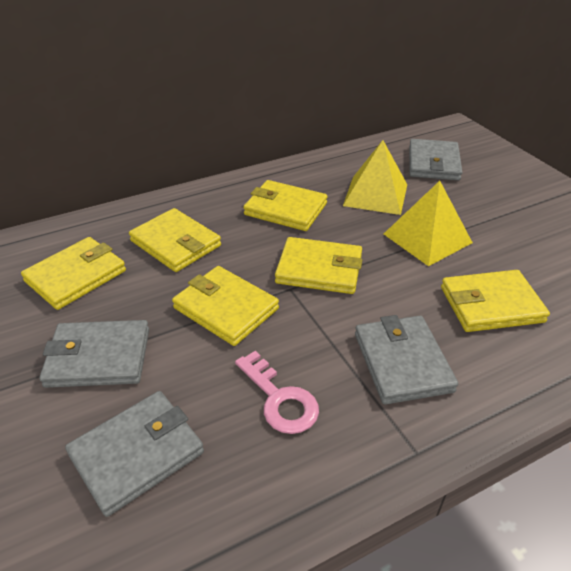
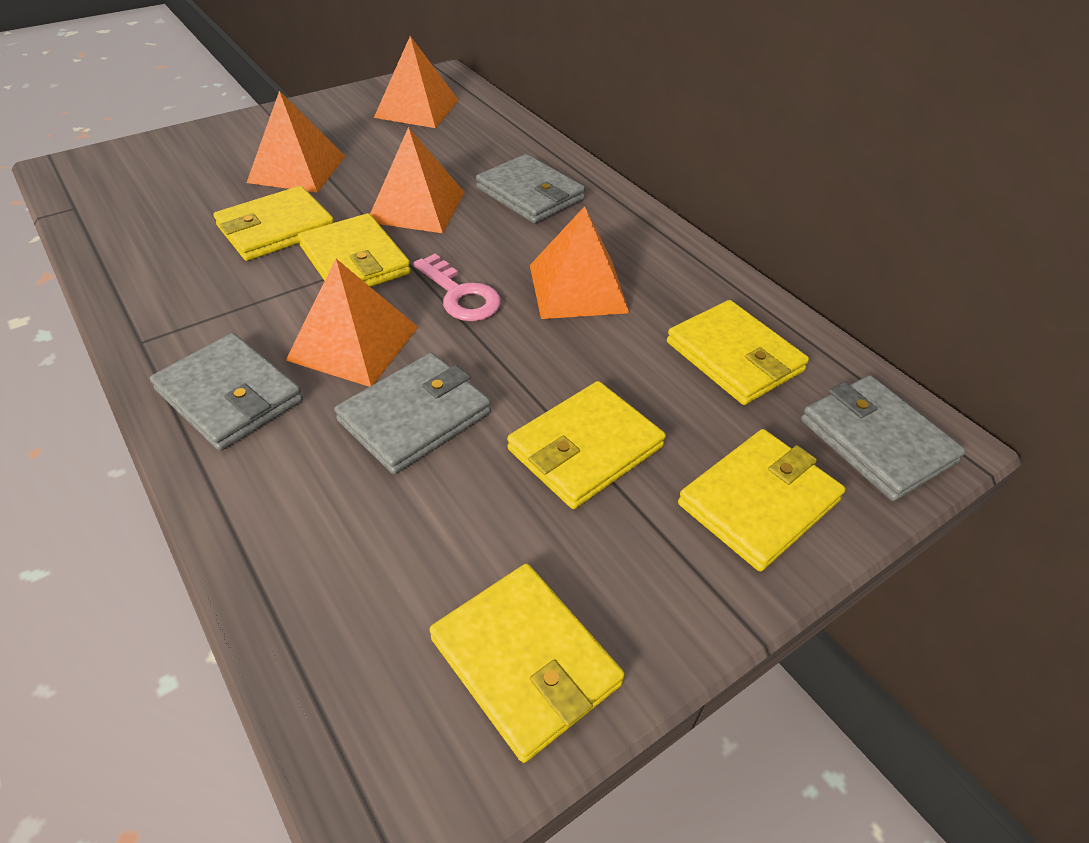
orange pyramid: none = 0 -> [246,91,345,193] [286,259,418,387] [370,127,465,233] [374,36,459,128] [530,206,629,319] = 5
yellow pyramid: [343,140,407,215] [384,181,473,266] = 2 -> none = 0

